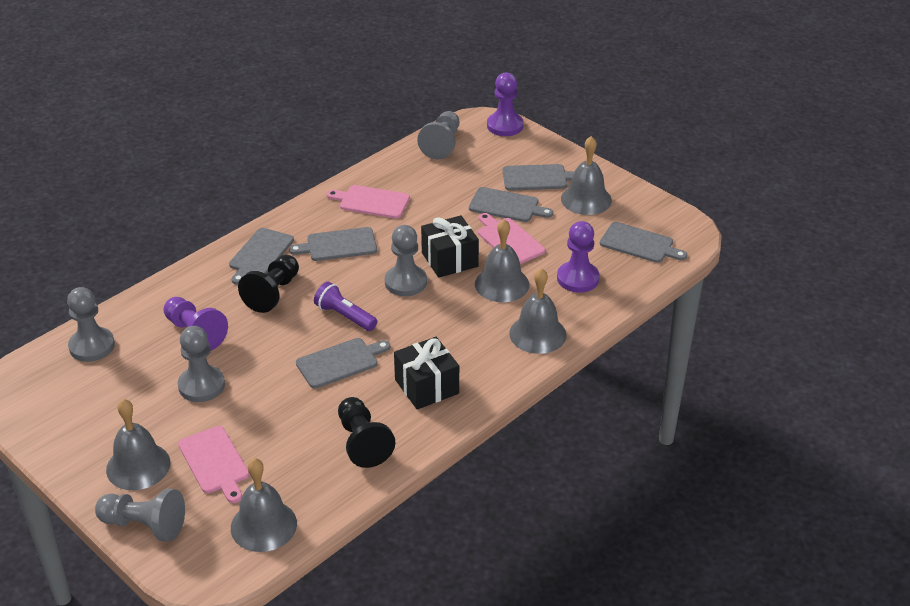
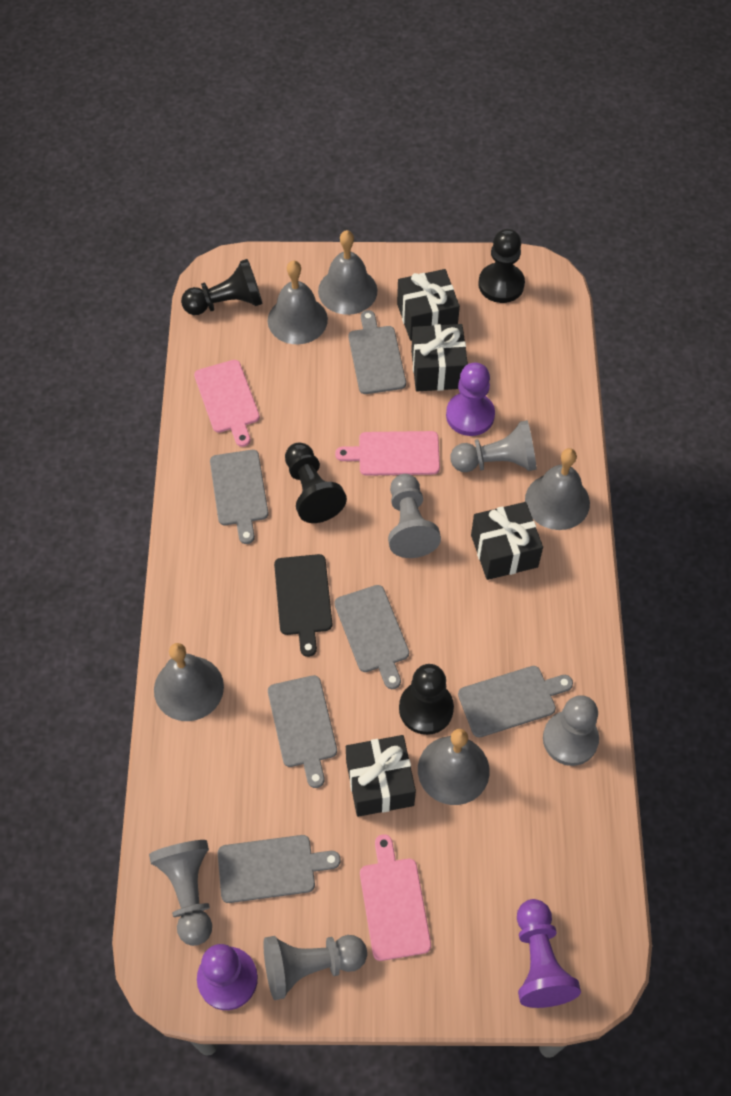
black cutting board: none = 0 -> [274,554,332,657] = 1
black gift: [394,337,459,410] [421,215,479,278] = 2 -> [346,735,416,817] [397,269,460,341] [411,324,468,391] [471,502,543,580] = 4
black pawn: [238,255,299,313] [338,397,395,468] = 2 -> [181,259,263,315] [285,443,347,523] [399,664,454,735] [478,229,525,303] = 4
purple flashlight: [314,282,377,331] = 1 -> none = 0

